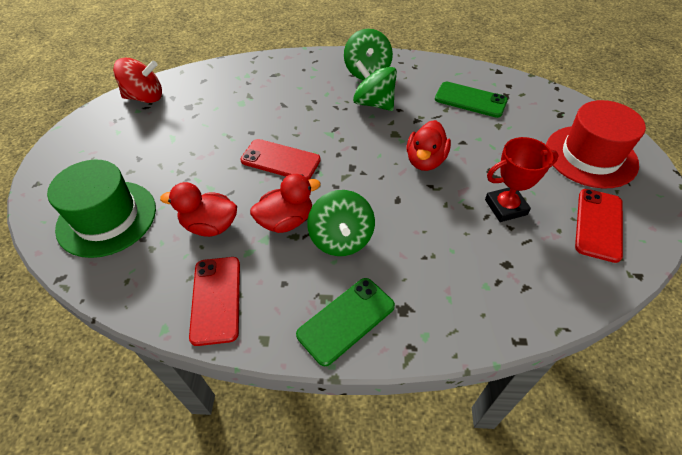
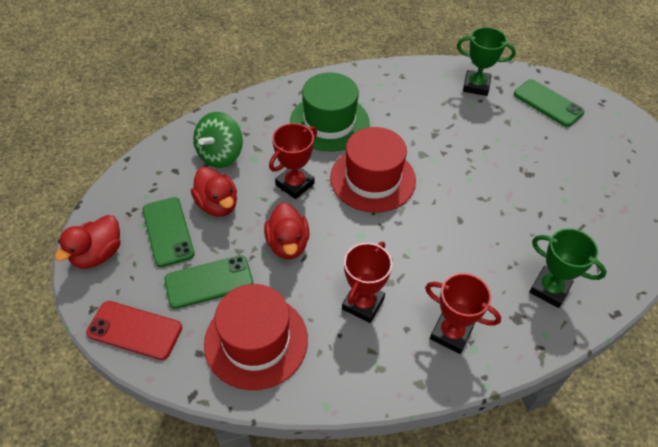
green phone: [296,278,395,367] [435,82,508,118] = 2 -> [142,197,195,267] [164,255,253,309] [514,79,585,127] = 3
green spinning top: [307,190,375,256] [344,29,393,80] [353,60,397,111] = 3 -> [193,112,243,168] = 1
green trophy: none = 0 -> [457,27,516,96] [530,228,607,308] = 2
red hat: [546,100,646,188] = 1 -> [204,284,308,390] [330,127,416,213] = 2
red phone: [189,257,240,346] [240,139,321,180] [575,189,623,263] = 3 -> [86,301,182,360] = 1
red spinning top: [113,57,162,103] = 1 -> none = 0
red trophy: [485,137,558,222] = 1 -> [269,123,317,199] [342,242,392,323] [425,273,501,354] = 3

